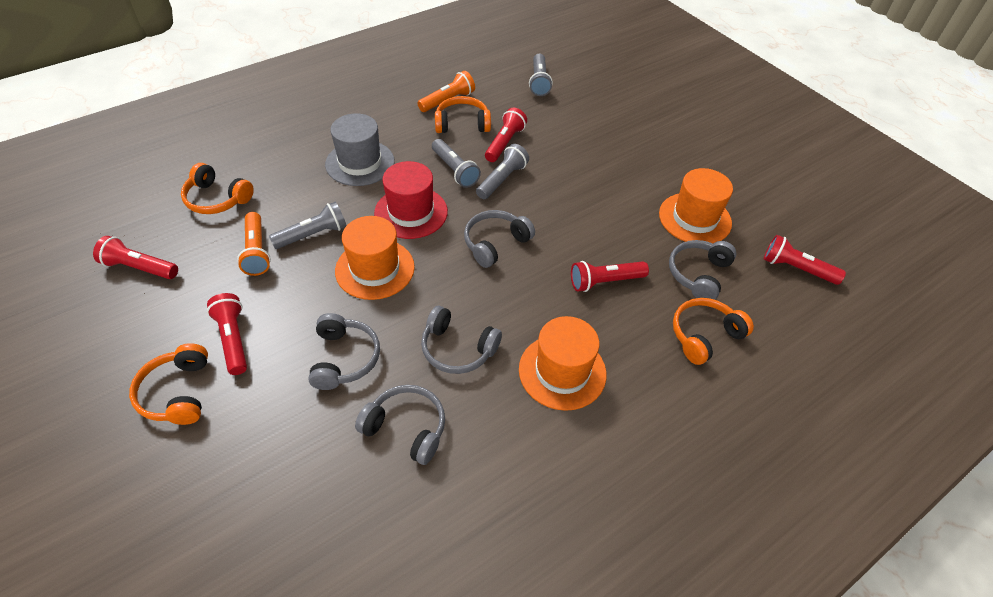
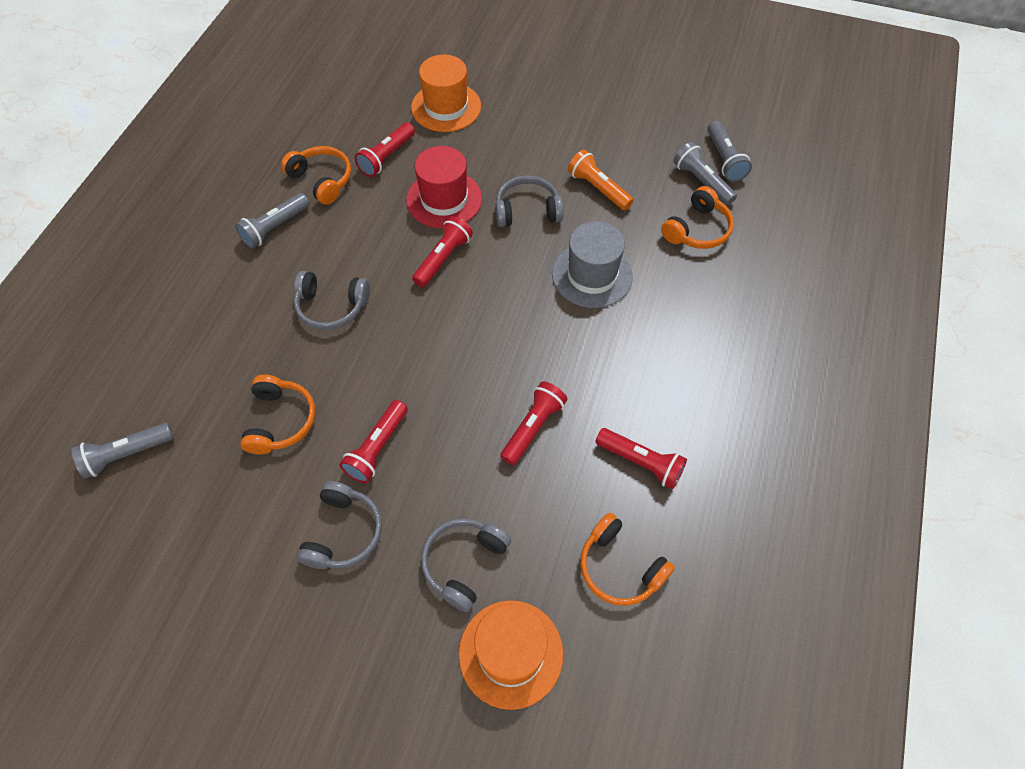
grey headphones: [308,313,380,390] [355,385,445,465] [421,306,502,374] [464,210,535,268] [669,240,736,300] = 5 -> [294,271,370,330] [296,481,382,569] [421,518,511,612] [495,176,564,227] = 4
orange flashlight: [237,212,271,276] [417,71,475,112] = 2 -> [568,150,634,210] = 1
orange hat: [335,216,415,300] [519,316,607,411] [659,168,733,244] = 3 -> [411,54,481,132] [459,600,563,710] = 2

